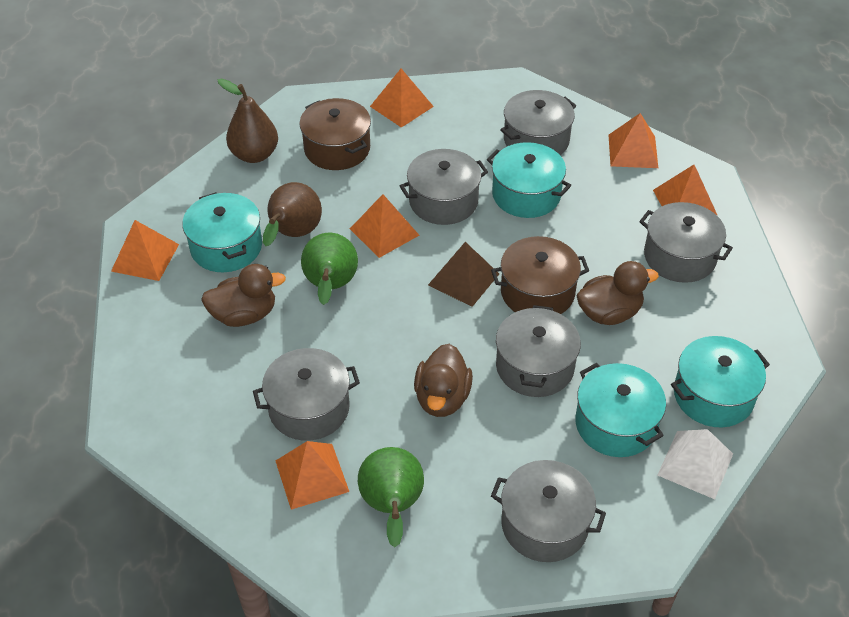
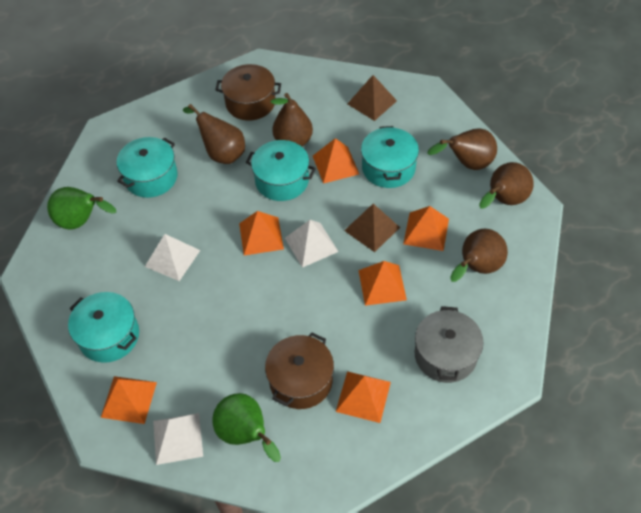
brown duck: [201,264,286,327] [414,344,473,417] [576,261,659,325] = 3 -> none = 0
brown pear: [218,79,278,163] [263,182,322,246] = 2 -> [183,104,245,164] [271,93,313,146] [427,128,497,170] [450,228,508,282] [479,162,534,209] = 5
brown pyramid: [428,242,499,307] = 1 -> [344,204,400,252] [347,75,397,121] = 2
grey pot: [253,348,360,441] [400,149,488,225] [491,460,606,562] [496,305,581,397] [500,90,576,155] [639,202,733,283] = 6 -> [415,306,483,383] = 1
white pyramid: [658,429,733,499] = 1 -> [145,234,200,281] [153,413,203,465] [285,220,339,268] = 3

